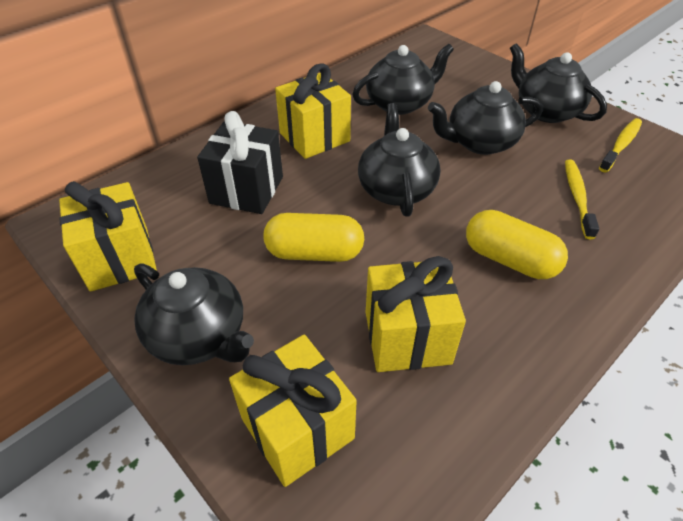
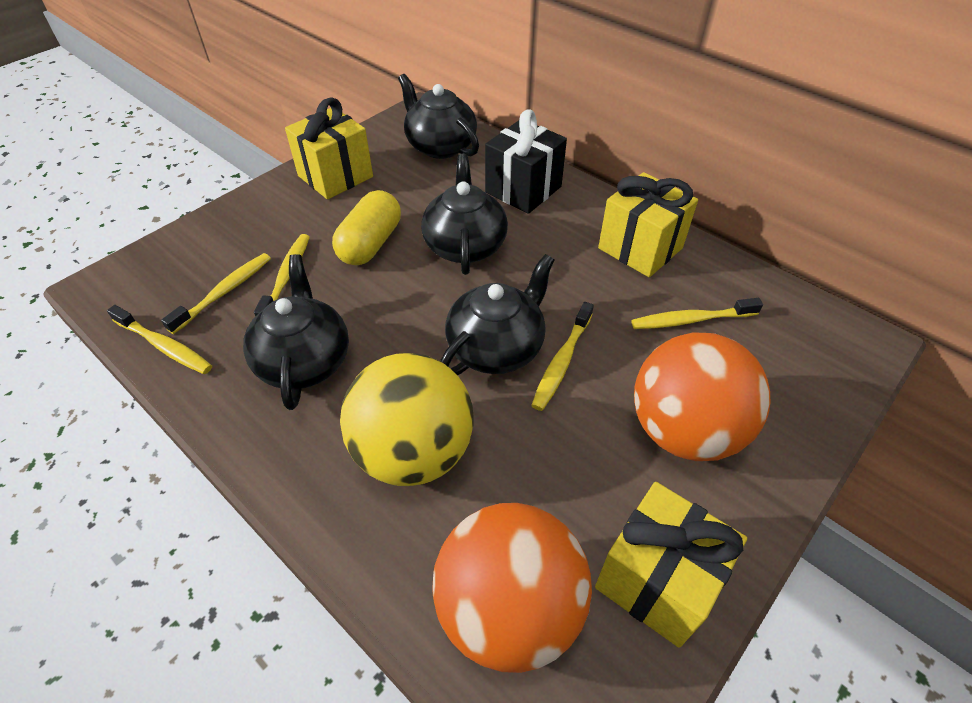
black teapot: [134,263,254,365] [352,44,454,115] [358,103,441,217] [428,81,543,155] [510,43,607,123] = 5 -> [243,254,349,410] [398,74,479,159] [421,154,508,275] [440,254,555,376] = 4
orange ball: none = 0 -> [433,503,592,673] [634,333,770,461] = 2
yellow ball: none = 0 -> [340,353,474,486] = 1
yellow capsule: [263,213,364,262] [466,210,568,279] = 2 -> [332,190,401,266] = 1
yellow gift: [59,181,157,292] [229,335,357,487] [275,63,351,159] [366,256,466,372] = 4 -> [285,98,373,199] [595,482,747,648] [598,172,698,277] = 3
yellow toothbrush: [565,159,599,239] [599,118,642,172] = 2 -> [107,305,212,374] [161,253,271,334] [254,234,310,316] [531,302,594,411] [631,298,763,329] = 5

